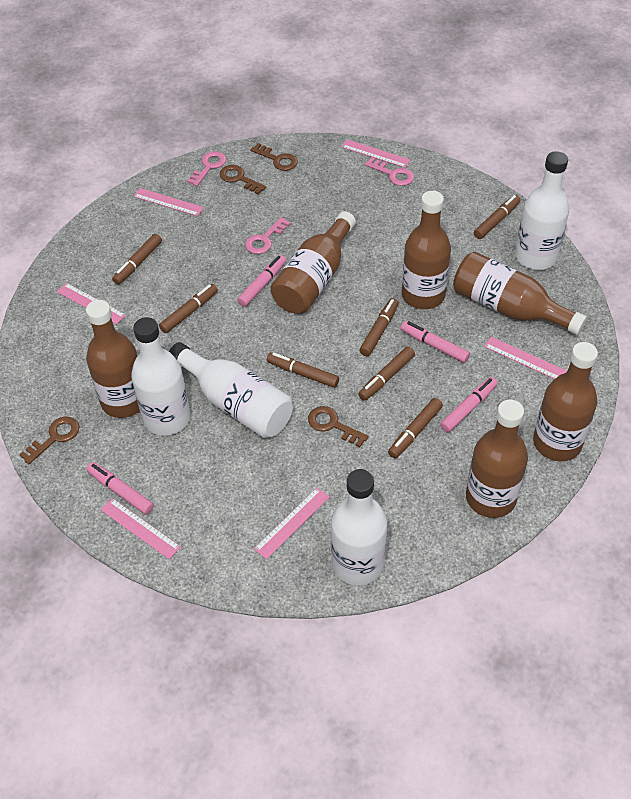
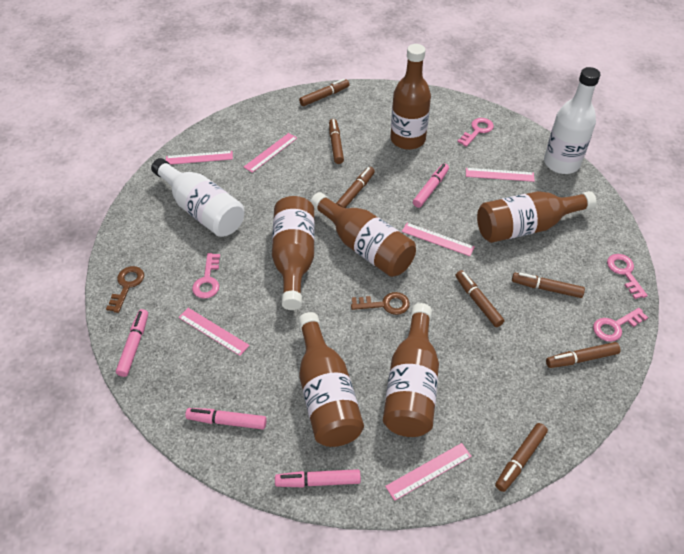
brown key: [19,416,80,464] [219,165,266,194] [250,143,298,171] [308,406,369,447] = 4 -> [106,266,144,313] [351,292,410,315] = 2
pink key: [187,151,226,186] [245,217,290,254] [365,157,414,186] = 3 -> [192,253,220,299] [457,118,494,147] [593,308,648,342] [607,254,648,299] = 4
white bottle: [131,317,191,436] [169,342,293,438] [331,469,388,586] [515,151,569,270] = 4 -> [151,158,244,237] [544,67,600,174] = 2

